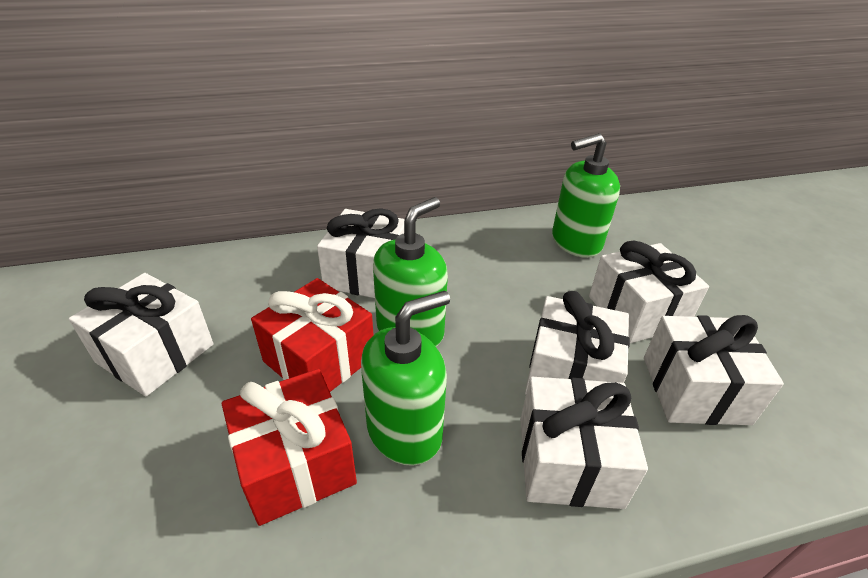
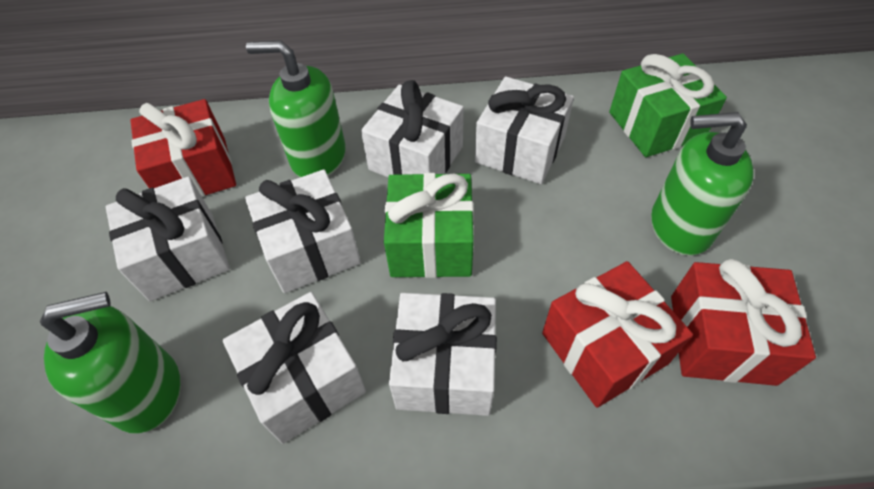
green gift: none = 0 -> [384,173,474,278] [609,54,727,157] = 2
red gift: [222,369,357,526] [251,278,373,392] = 2 -> [130,99,236,197] [542,261,693,408] [671,259,816,386] = 3

